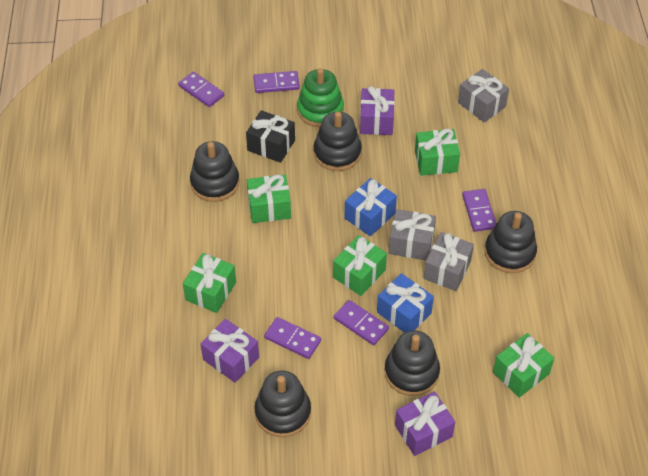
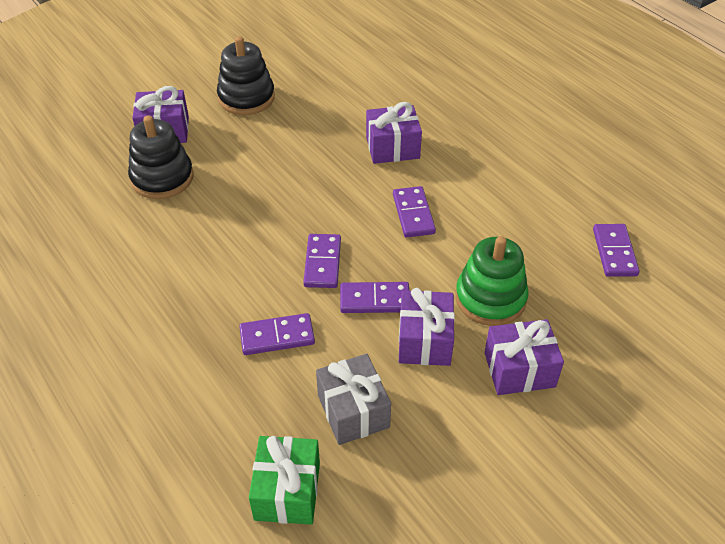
black gift: [246,110,295,163] = 1 -> none = 0
black stacking toy: [190,141,240,202] [255,371,311,437] [314,112,362,171] [385,330,440,396] [485,211,537,273] = 5 -> [128,115,193,199] [217,36,275,115] = 2
blue gift: [345,178,397,236] [377,273,434,333] = 2 -> none = 0
green gift: [183,253,236,313] [247,174,291,223] [333,235,387,296] [415,128,460,176] [493,333,554,398] = 5 -> [249,436,320,525] = 1
grey gift: [389,209,436,260] [424,232,474,291] [458,69,509,122] = 3 -> [316,354,391,445] = 1
purple gift: [201,319,259,383] [360,86,395,135] [395,391,455,456] = 3 -> [133,86,189,143] [366,102,422,164] [399,288,455,366] [484,319,564,395] = 4

